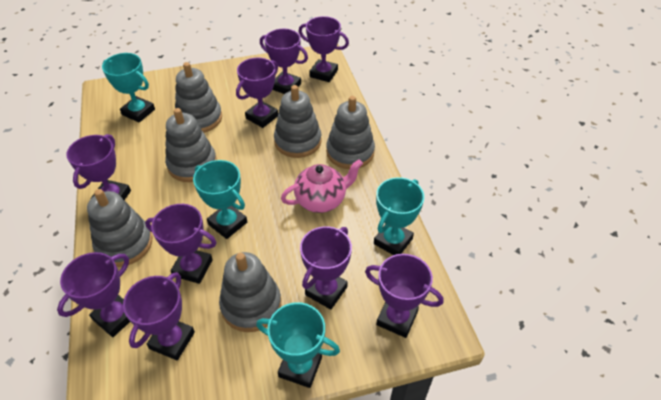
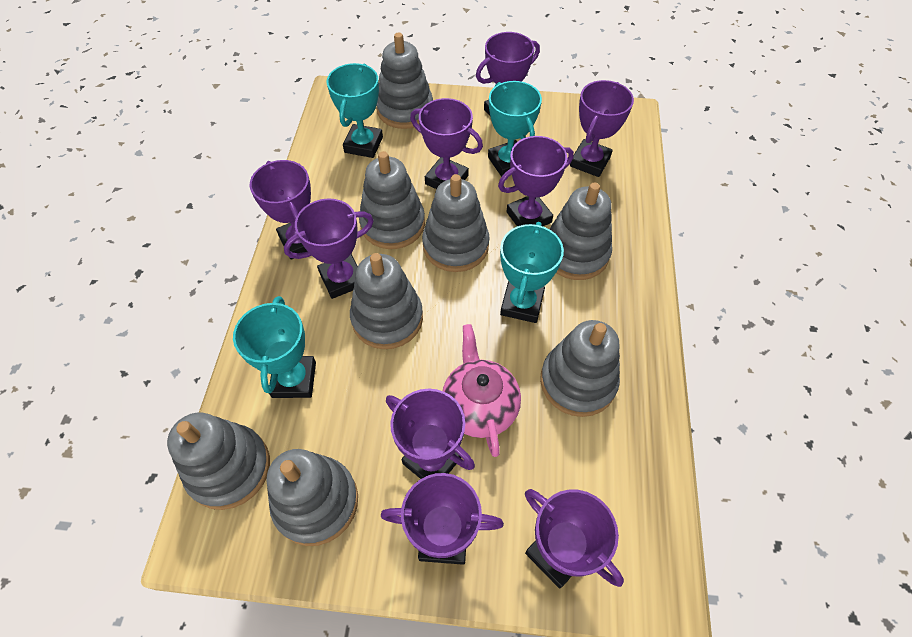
grey stacking toy: [87,189,152,267] [165,108,217,182] [175,62,222,133] [219,252,281,332] [274,85,322,158] [326,96,375,169] = 6 -> [167,413,270,510] [267,449,358,546] [350,253,423,349] [359,151,425,249] [376,33,433,129] [422,174,490,272] [540,320,620,417] [550,182,612,280] = 8

